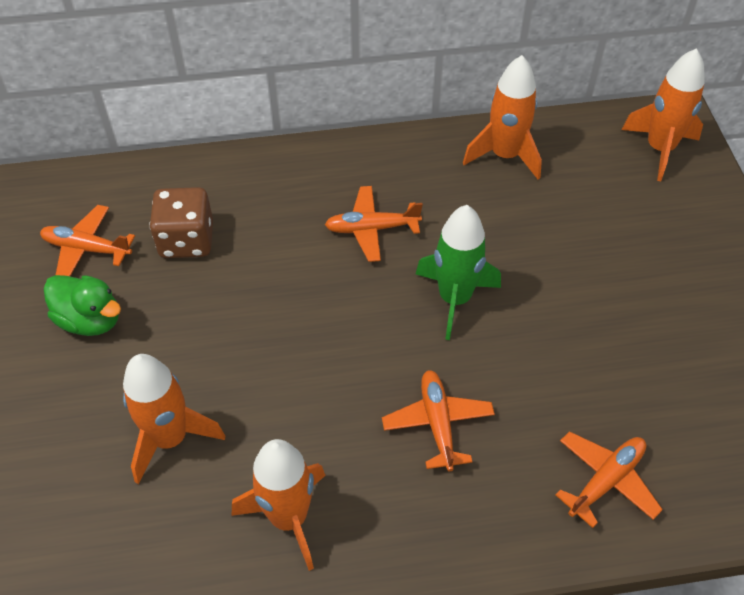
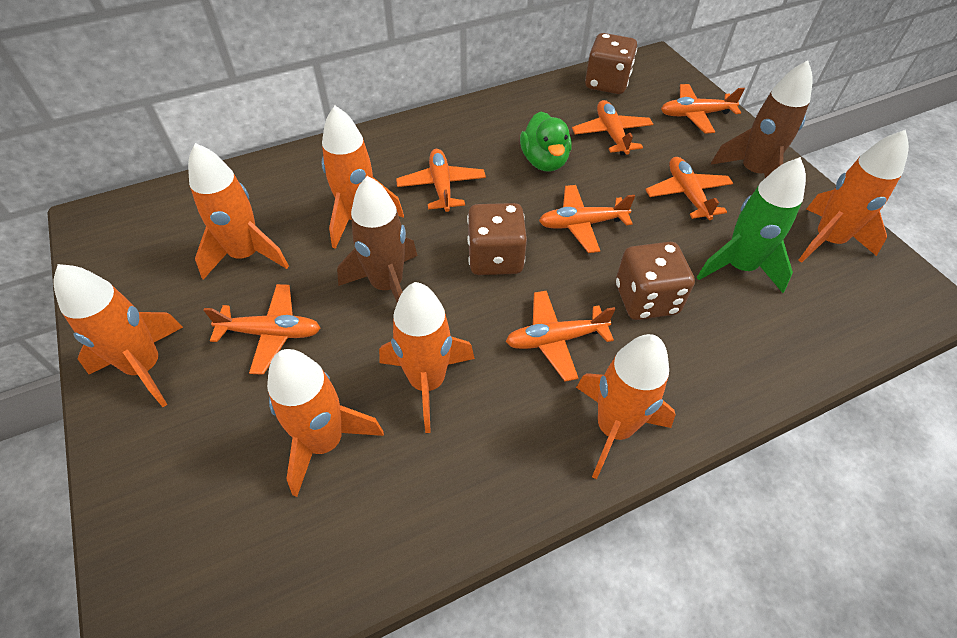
brown dice: [149,187,213,258] = 1 -> [467,203,527,275] [585,33,637,94] [616,242,695,320] = 3
brown rocket: none = 0 -> [337,176,417,303] [711,60,813,178] = 2
orange plane: [40,205,135,276] [325,186,423,262] [382,370,495,471] [555,431,663,528] = 4 -> [203,284,320,375] [396,149,486,212] [506,291,615,382] [539,185,635,253] [572,100,653,155] [645,157,733,220] [661,84,745,134] = 7
orange rocket: [123,354,225,484] [232,439,326,571] [463,55,542,180] [622,48,705,181] = 4 -> [53,264,183,407] [188,143,289,280] [267,349,384,497] [322,106,404,249] [379,282,475,433] [576,334,676,479] [798,130,909,263] = 7

